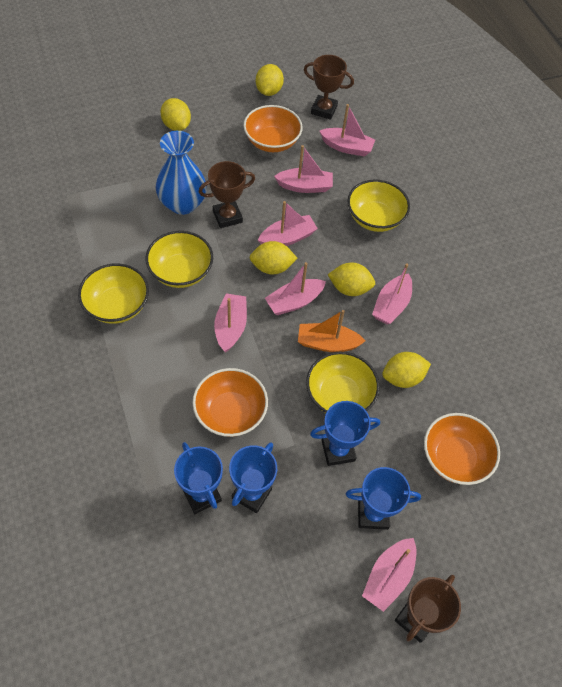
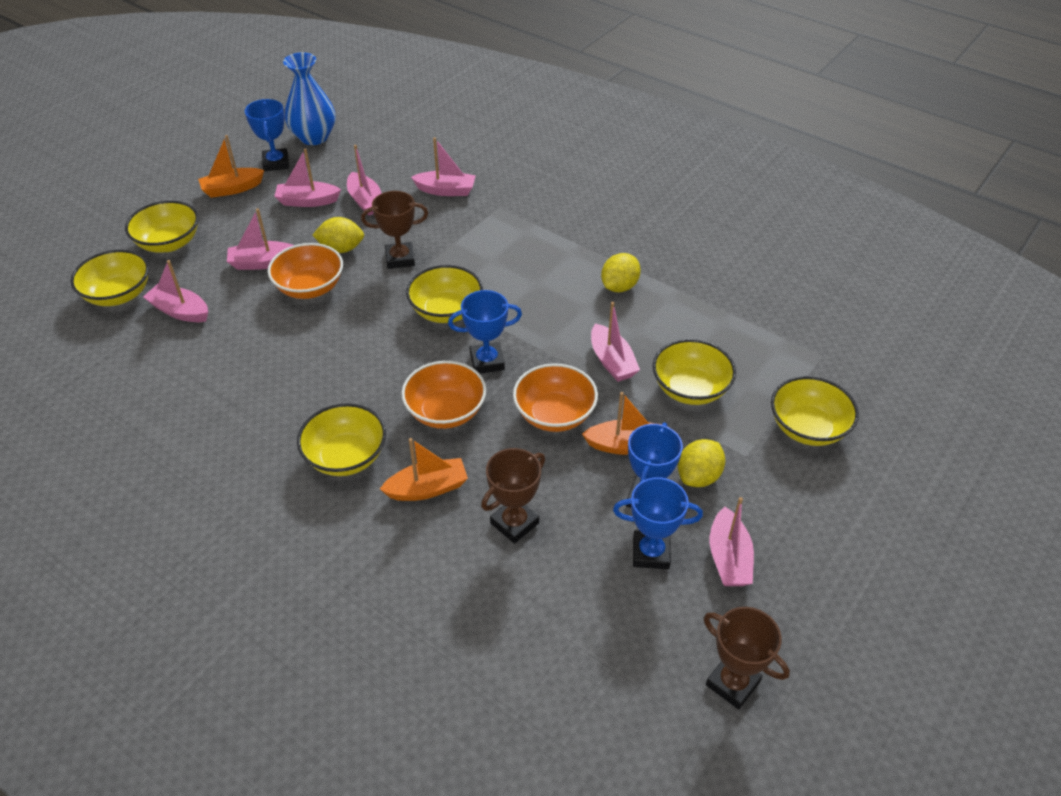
orange boat: [298,310,365,352] = 1 -> [198,135,264,198] [380,438,468,501] [582,392,662,455] = 3
yellow bowl: [78,263,149,324] [146,231,213,288] [306,352,380,413] [347,180,410,232] = 4 -> [71,250,149,306] [125,201,199,253] [297,403,386,476] [406,265,483,323] [653,339,736,405] [771,376,859,446] = 6
yellow lemon: [160,98,191,131] [250,241,297,275] [256,64,284,96] [328,263,375,296] [382,352,431,388] = 5 -> [313,217,364,253] [601,253,641,292] [678,439,725,487] = 3

